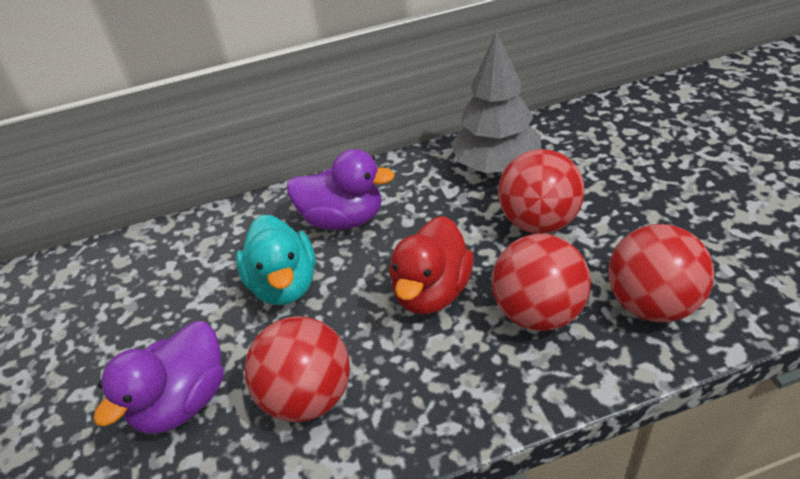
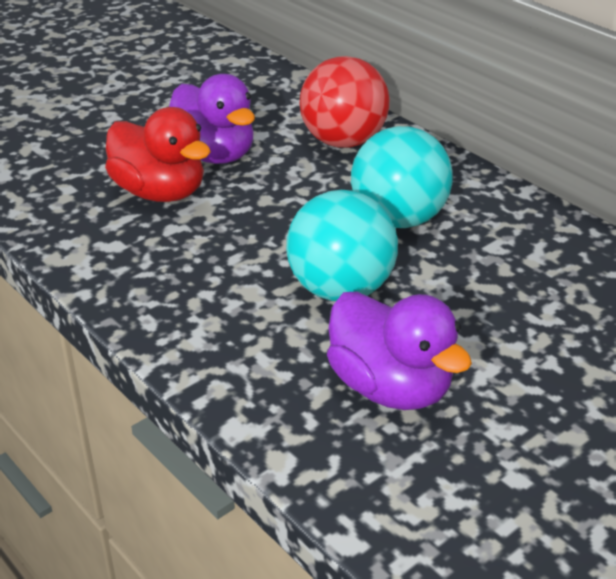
grey tree: [451,31,541,173] = 1 -> none = 0
red ball: [244,316,350,422] [492,234,591,331] [498,149,585,234] [608,224,714,322] = 4 -> [300,56,390,148] = 1
turquoise ball: none = 0 -> [286,190,398,301] [351,126,453,228] = 2
turquoise duck: [236,215,315,305] = 1 -> none = 0

